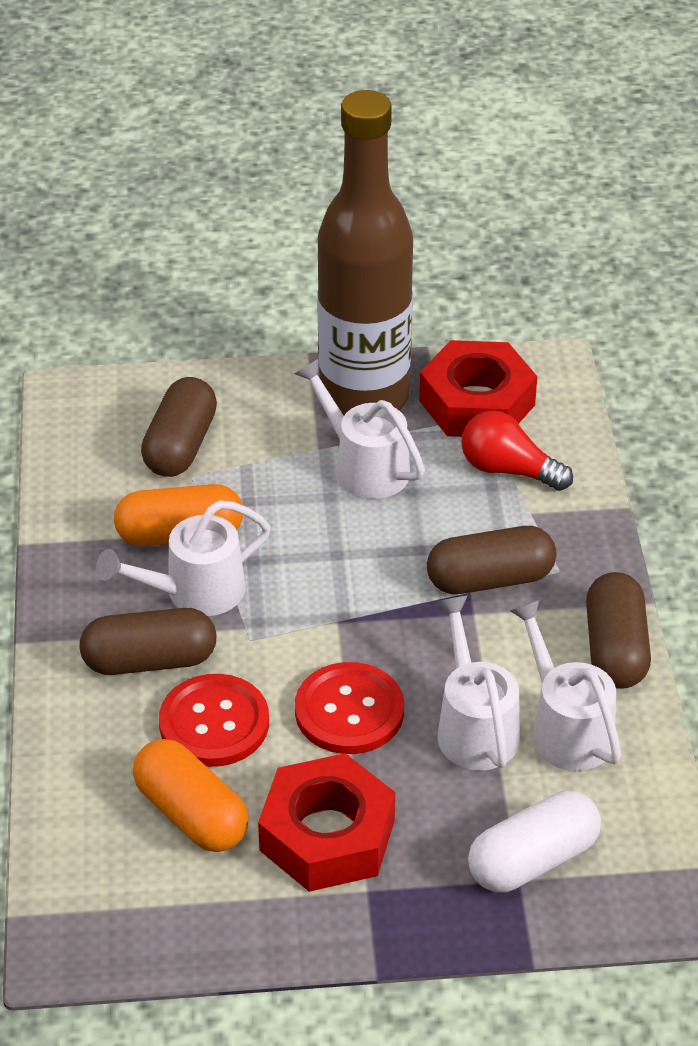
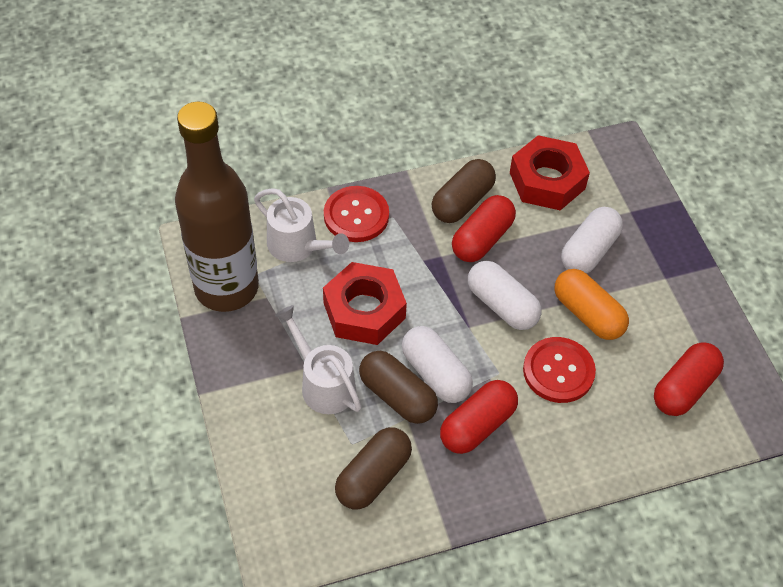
brown capsule: [79,608,217,675] [141,377,217,477] [427,526,557,594] [586,572,651,689] = 4 -> [335,427,412,509] [359,351,438,424] [432,159,496,223] = 3
orange capsule: [114,484,243,546] [133,739,249,852] = 2 -> [555,269,629,340] = 1
red capsule: none = 0 -> [440,380,518,454] [452,195,516,262] [654,342,724,416] = 3
red light bulb: [461,410,573,491] = 1 -> none = 0
white capsule: [468,790,601,892] = 1 -> [402,326,473,403] [468,261,542,330] [561,207,623,273] = 3
white watering can: [96,500,271,616] [295,358,425,499] [436,596,520,771] [509,600,621,771] = 4 -> [254,188,349,262] [275,305,362,414] = 2

